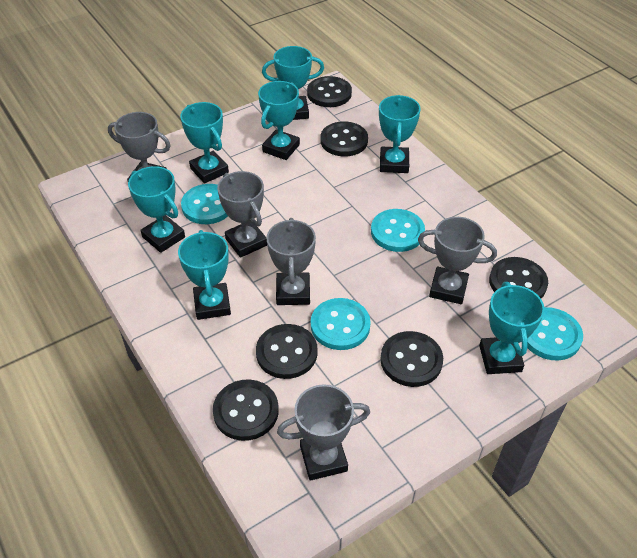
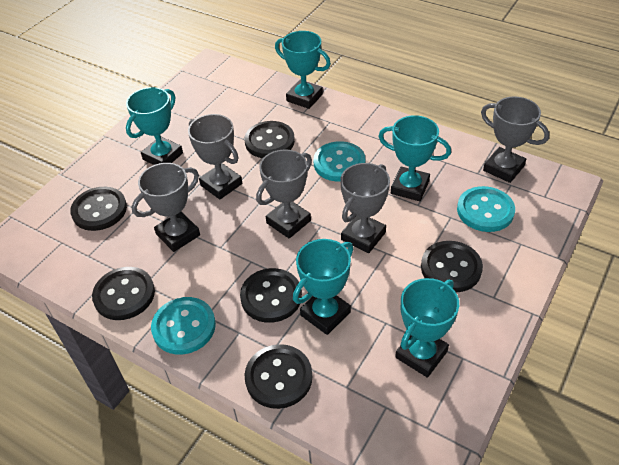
turquoise button: [181,184,228,224] [311,298,371,350] [371,209,425,252] [527,307,583,360] = 4 -> [151,297,216,355] [314,141,365,182] [457,186,515,232] = 3
turquoise trophy: [128,166,185,253] [178,230,231,320] [180,102,229,184] [258,81,300,160] [262,46,324,120] [379,95,421,173] [479,282,545,374] = 7 -> [126,87,183,165] [275,31,331,109] [293,239,353,335] [378,115,451,201] [395,278,459,378] = 5

